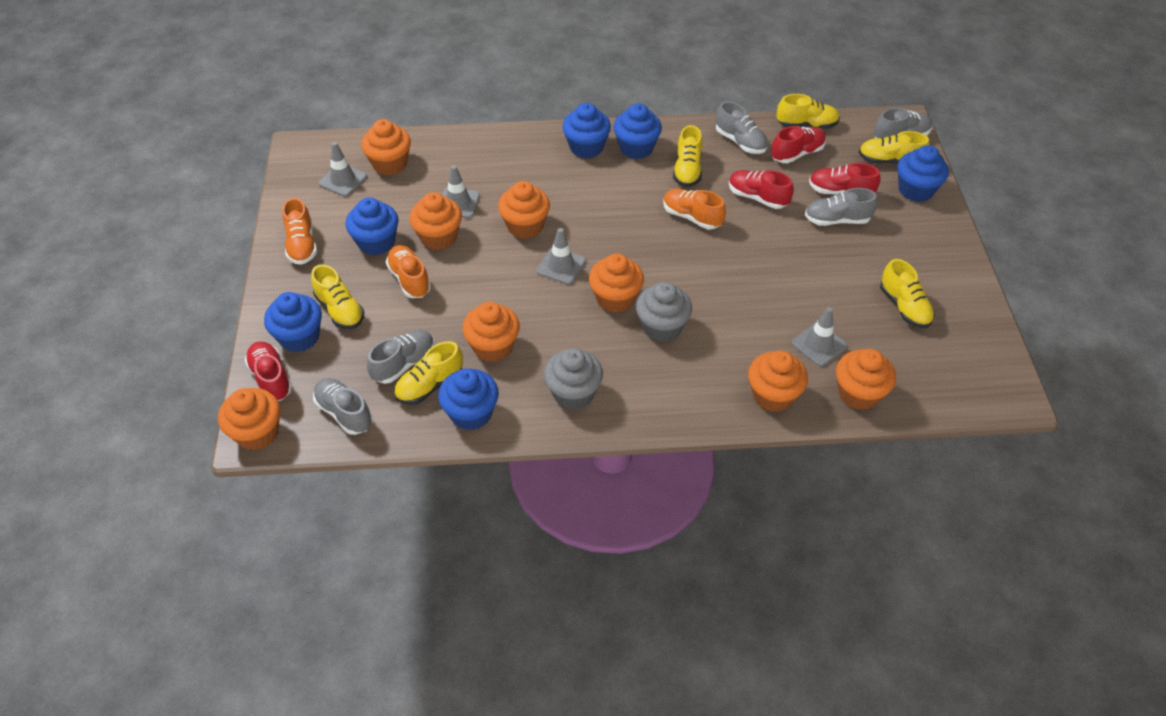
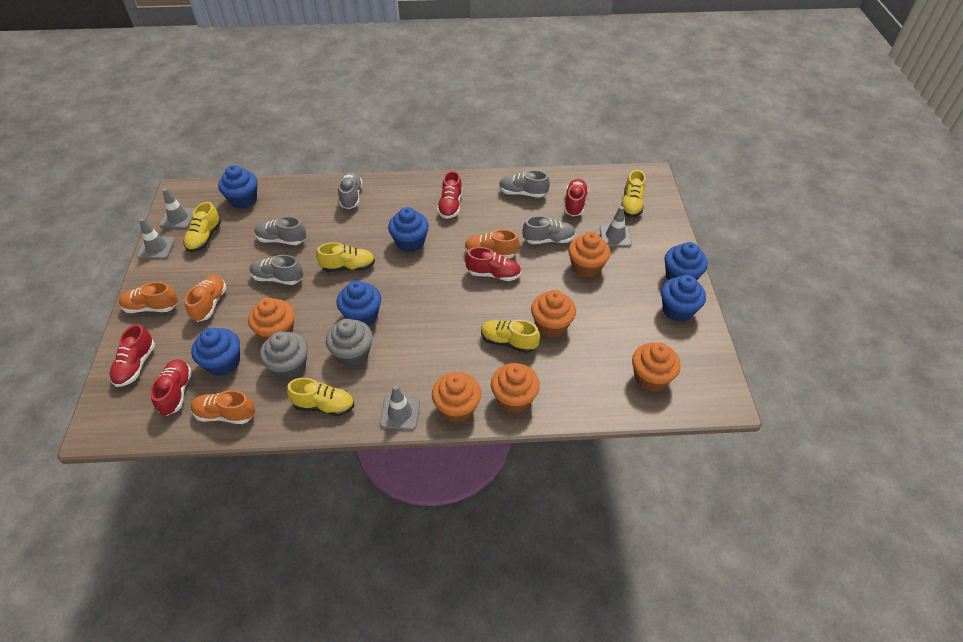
orange cupcake: [218,388,280,450] [361,119,411,175] [409,192,462,250] [462,302,520,362] [498,181,550,239] [589,253,644,313] [748,351,808,412] [836,349,896,410] = 8 -> [248,298,295,342] [432,372,481,423] [491,363,540,413] [531,290,576,338] [568,232,610,278] [632,343,681,392] = 6
orange shoe: [283,198,317,265] [386,245,431,298] [663,189,726,229] = 3 -> [119,282,178,313] [185,275,226,322] [191,390,255,424] [465,229,520,258] = 4
red shoe: [245,341,292,401] [729,170,794,209] [771,126,826,163] [809,163,881,194] = 4 -> [109,324,155,387] [150,359,192,416] [437,171,462,219] [465,247,521,281] [564,179,589,216] = 5
yellow shoe: [311,264,364,329] [394,341,463,405] [673,125,703,187] [776,94,840,129] [859,131,930,164] [880,259,935,328] = 6 -> [183,202,221,252] [287,378,354,416] [316,242,375,272] [481,320,540,353] [621,170,646,217] = 5

